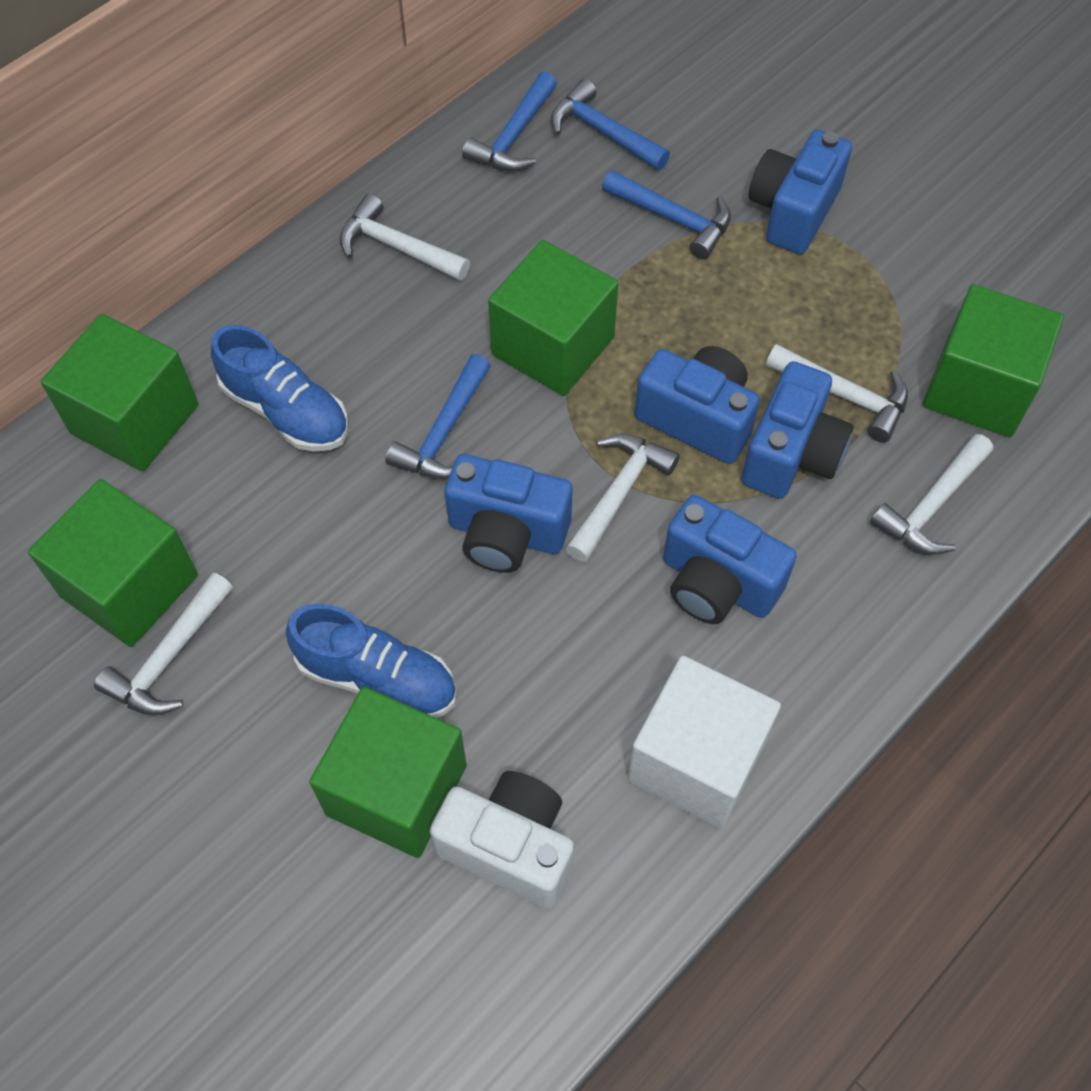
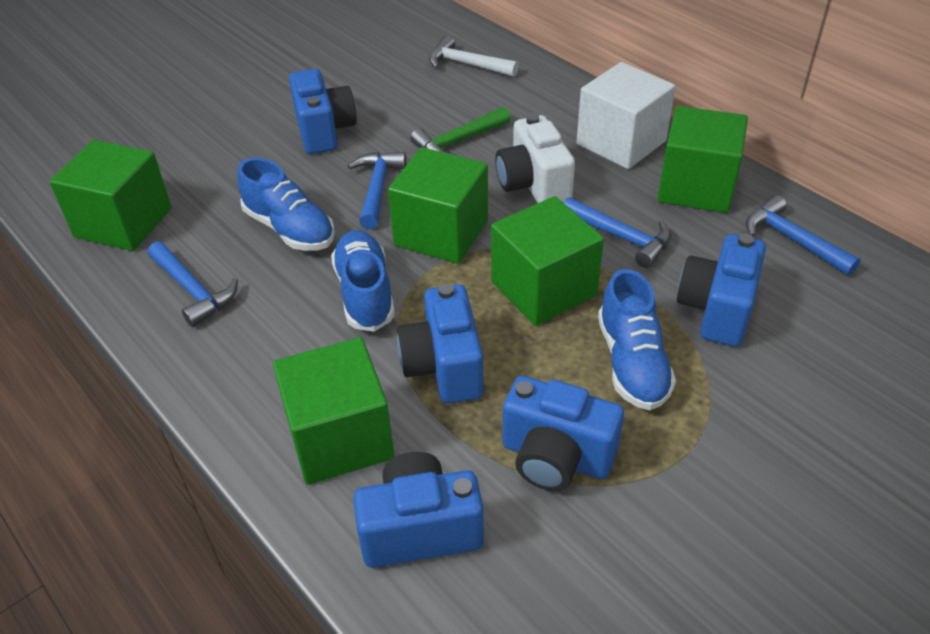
blue shoe: [211,325,348,452] [286,604,457,718] = 2 -> [237,158,335,251] [331,230,395,332] [598,269,676,410] = 3
green hammer: none = 0 -> [410,107,511,156] = 1
white hammer: [94,573,233,716] [339,194,470,281] [566,433,680,562] [766,344,908,442] [870,434,993,555] = 5 -> [429,35,519,77] = 1

